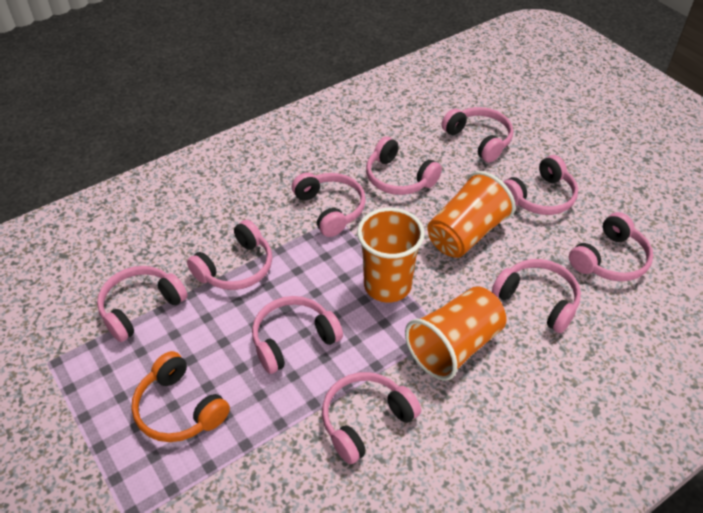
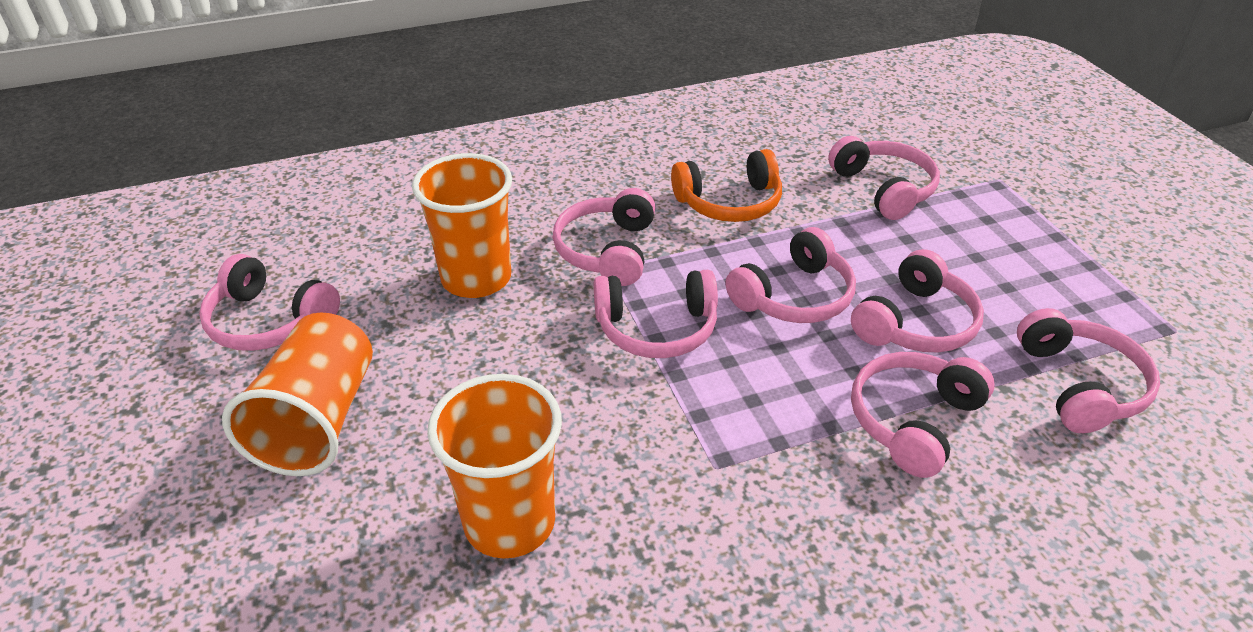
pink headphones: [97,266,188,342] [187,220,272,290] [252,296,343,374] [292,172,366,237] [322,372,421,464] [366,137,442,195] [442,107,513,163] [492,259,581,333] [503,155,578,215] [569,212,653,281] = 10 -> [199,254,340,351] [553,188,655,286] [594,270,718,358] [725,227,856,323] [828,136,940,220] [851,249,984,353] [851,352,995,478] [1017,308,1160,433] = 8

